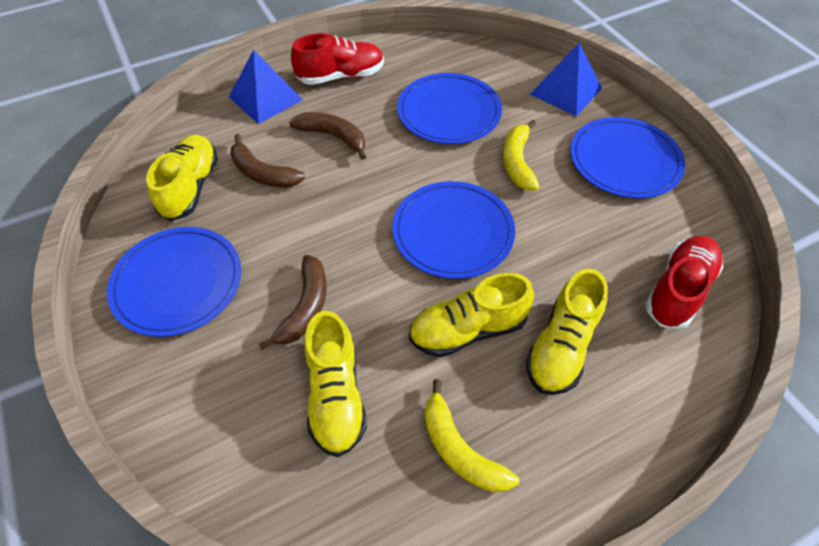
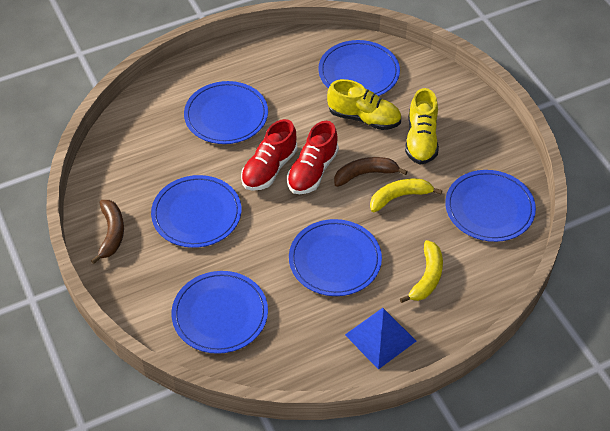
blue plate: [107,227,241,337] [392,181,515,279] [397,73,502,144] [570,117,685,198] = 4 -> [151,175,241,248] [171,271,268,354] [184,81,268,144] [289,219,382,296] [318,40,400,96] [445,170,536,242] = 6
blue pyramid: [229,49,303,124] [530,43,602,116] = 2 -> [345,308,416,369] = 1
brown banana: [230,134,305,188] [259,255,327,350] [289,112,366,160] = 3 -> [91,200,124,264] [334,157,408,187] = 2
yellow shoe: [146,135,218,221] [304,311,367,457] [409,273,534,357] [526,269,608,395] = 4 -> [327,79,401,130] [405,88,439,165] = 2

